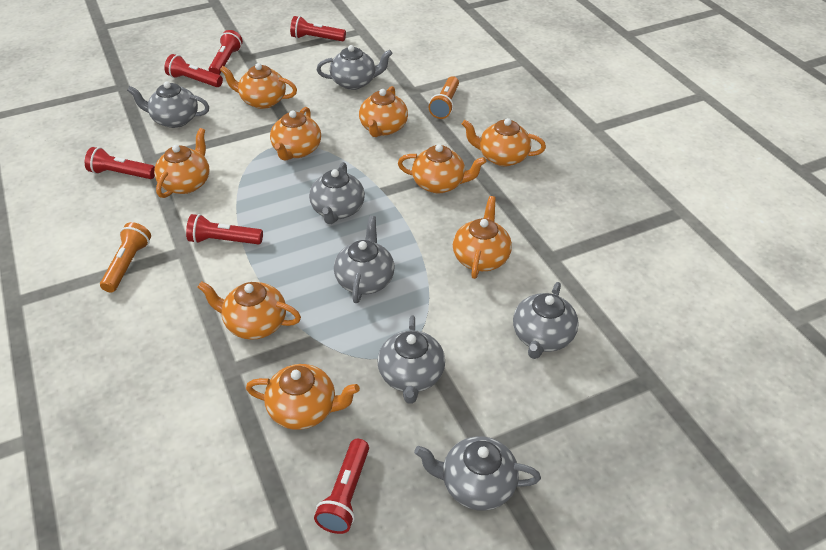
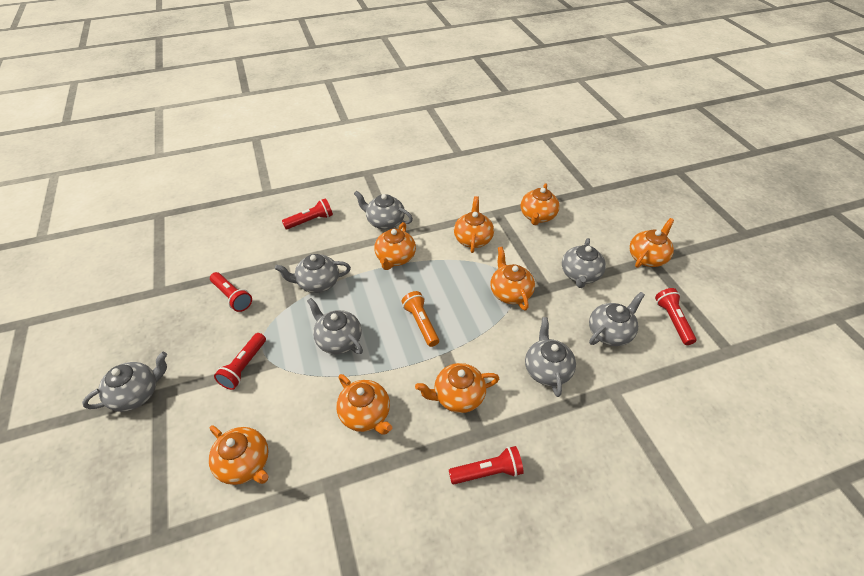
orange flashlight: [100,222,151,293] [429,76,459,119] = 2 -> [402,291,439,347] = 1
orange teapot: [154,128,209,198] [197,281,301,340] [220,63,297,109] [246,364,360,430] [270,107,321,161] [359,86,408,137] [398,144,486,194] [453,196,512,279] [462,118,546,166] = 9 -> [209,425,269,485] [336,374,392,435] [374,222,416,270] [415,363,499,413] [454,196,494,253] [490,247,535,310] [520,183,560,225] [629,218,674,268] = 8
red flashlight: [85,147,155,179] [164,54,223,87] [186,214,263,244] [209,30,243,75] [290,16,346,41] [314,439,369,534] = 6 -> [210,272,252,312] [214,333,266,390] [282,198,333,229] [449,446,524,484] [655,288,696,345] = 5

